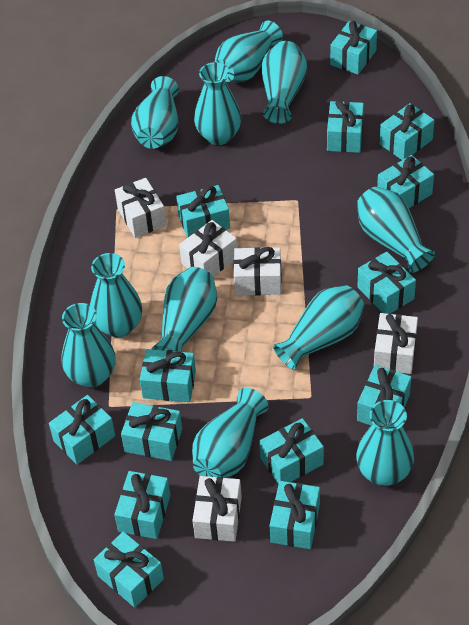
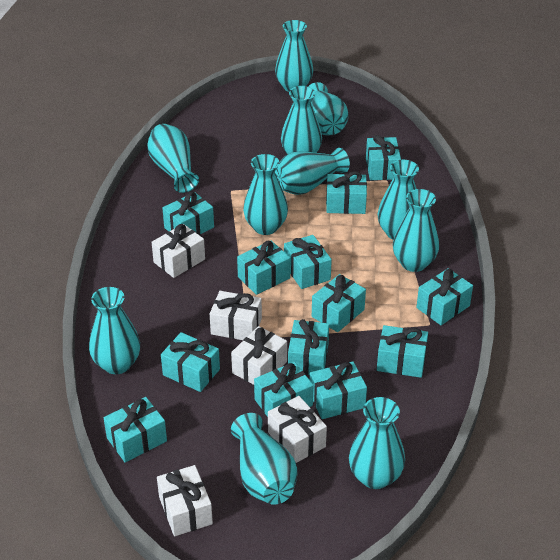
turquoise gift: [49,395,115,465] [94,532,164,608] [114,471,170,539] [121,402,182,461] [140,349,196,402] [176,185,230,238] [259,418,324,484] [270,481,320,549] [327,100,364,153] [330,21,377,75] [357,252,416,314] [357,365,411,425] [377,155,434,208] [380,103,434,160] = 14 -> [104,397,167,463] [161,332,220,392] [162,192,214,235] [237,241,290,295] [254,362,313,417] [284,235,332,289] [288,319,329,375] [310,361,367,419] [312,274,366,332] [326,171,367,214] [366,135,401,180] [377,325,428,378] [416,268,473,325] = 13

